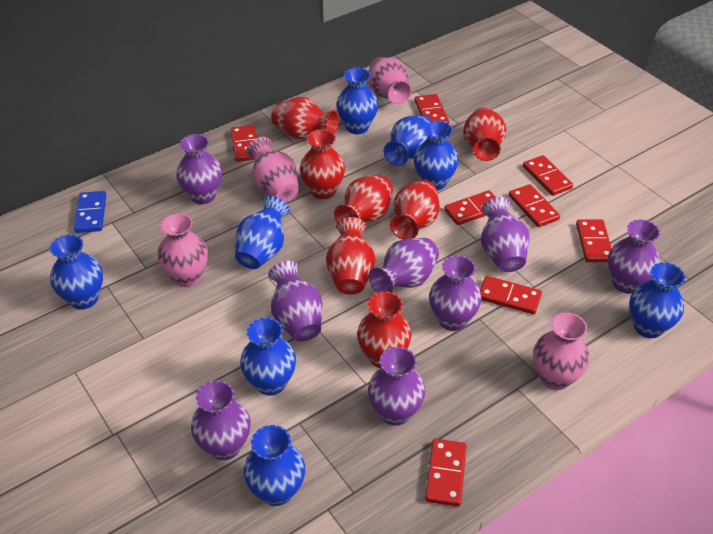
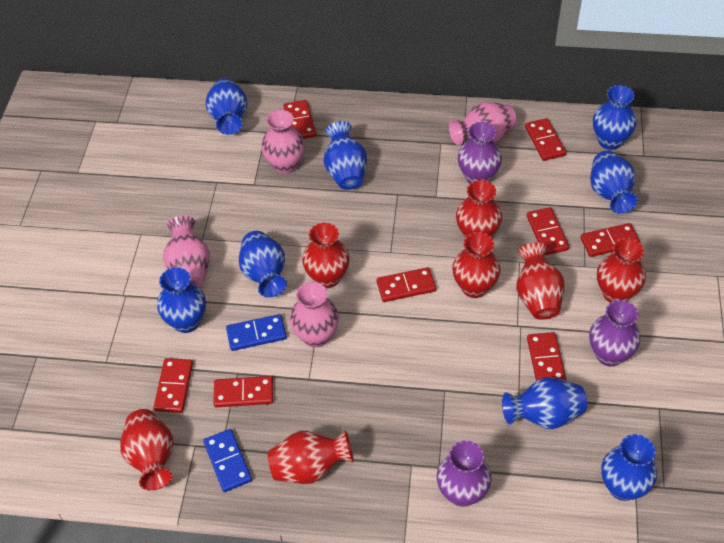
blue domino: [74,191,106,233] = 1 -> [203,429,252,492] [226,314,287,351] = 2
purple vase: [176,134,222,204] [191,380,251,460] [268,261,322,342] [368,347,425,426] [369,238,439,293] [429,255,482,331] [481,197,530,272] [608,219,660,294] = 8 -> [437,441,492,507] [458,122,502,184] [589,300,641,366] = 3

